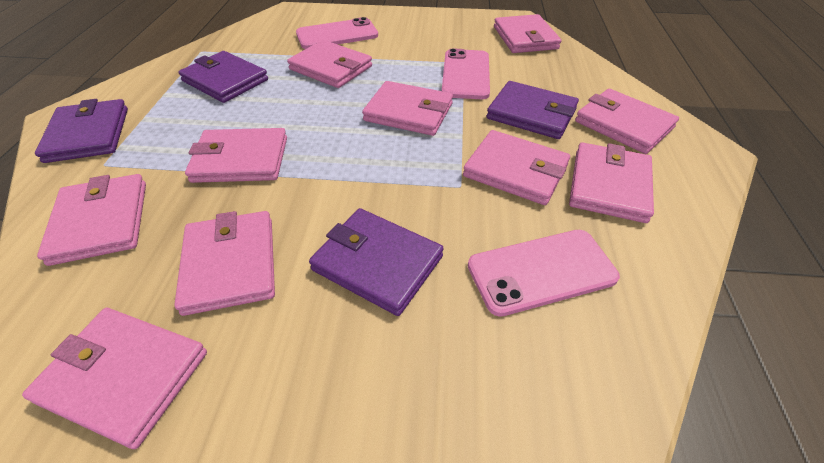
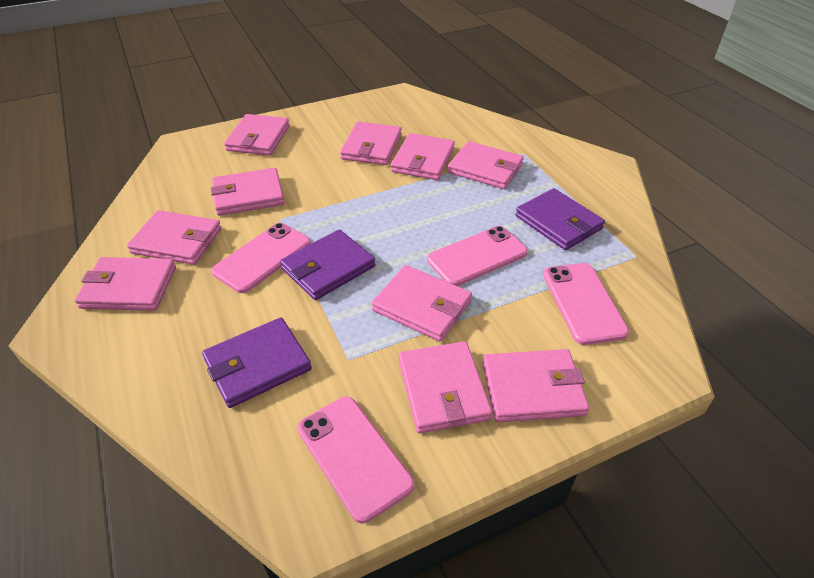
pink phone: [296,17,378,49] [442,48,490,99] [468,230,620,317] = 3 -> [211,223,311,293] [297,397,414,523] [427,226,528,286] [543,263,629,345] = 4
purple wallet: [35,99,128,163] [178,51,268,103] [309,208,444,316] [486,81,579,139] = 4 -> [202,317,312,408] [280,229,376,300] [515,188,605,250] = 3

